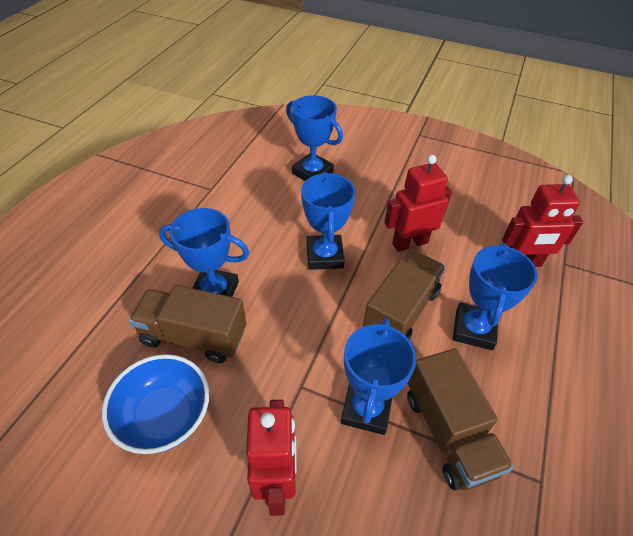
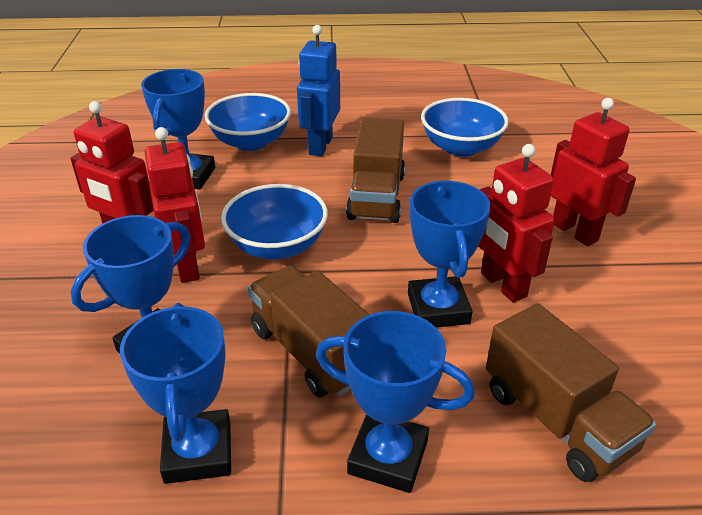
blue bowl: [102,354,209,454] = 1 -> [205,93,291,151] [221,184,328,259] [421,98,509,157] = 3
blue robot: none = 0 -> [297,25,340,156] = 1
red robot: [246,400,297,516] [384,155,452,252] [502,175,583,267] = 3 -> [70,101,153,224] [145,127,205,283] [478,144,555,303] [551,98,636,246] = 4

